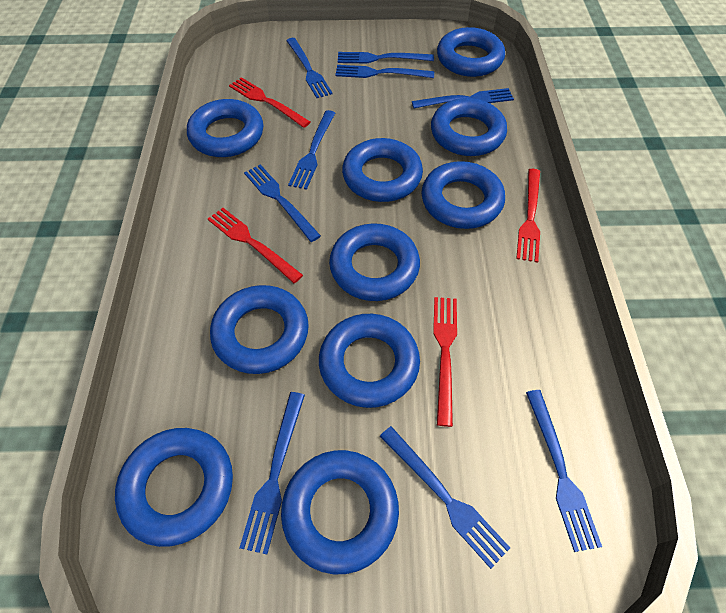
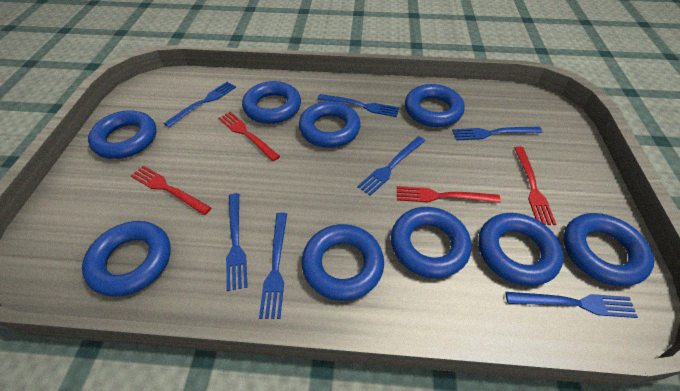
blue fork: [240,392,305,554] [244,164,321,242] [286,38,332,98] [288,110,335,190] [335,65,434,78] [338,52,434,64] [380,426,510,569] [412,88,514,108] [526,390,602,552] = 9 -> [164,82,236,127] [226,193,248,291] [259,213,287,319] [318,94,399,117] [357,136,425,196] [452,127,542,141] [505,292,638,318] = 7
blue ring: [115,428,233,547] [187,99,263,157] [210,285,309,374] [281,450,399,574] [319,314,420,408] [329,223,420,301] [342,138,423,202] [421,161,505,229] [431,98,507,156] [437,27,505,77] = 10 -> [82,221,171,297] [88,110,157,159] [242,81,301,124] [299,101,361,148] [301,224,384,301] [391,207,471,278] [405,84,465,127] [478,213,564,286] [563,213,654,286] = 9

